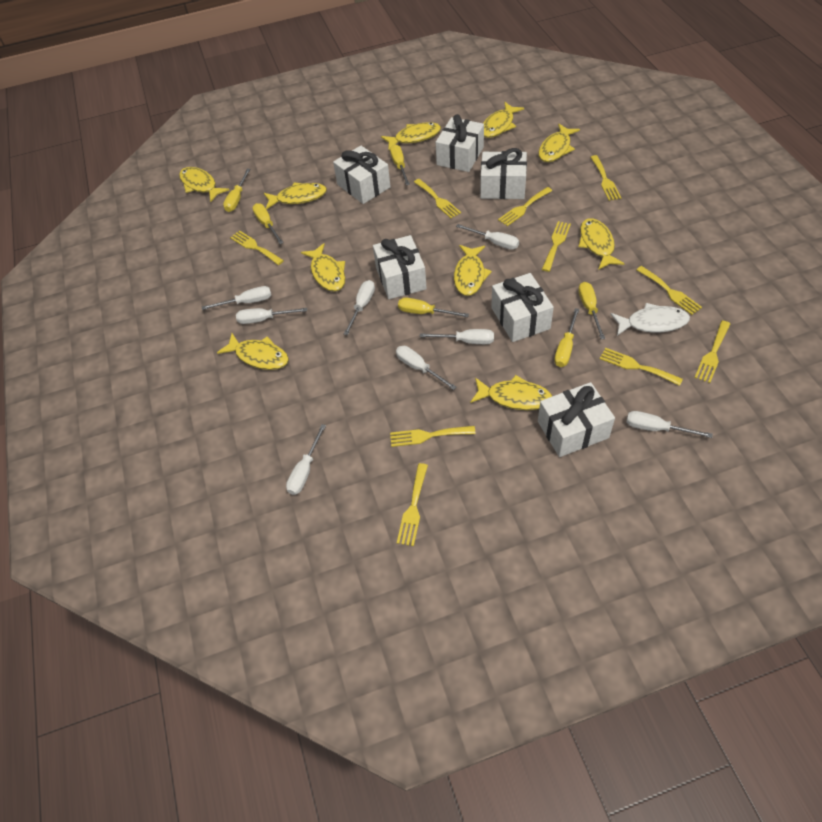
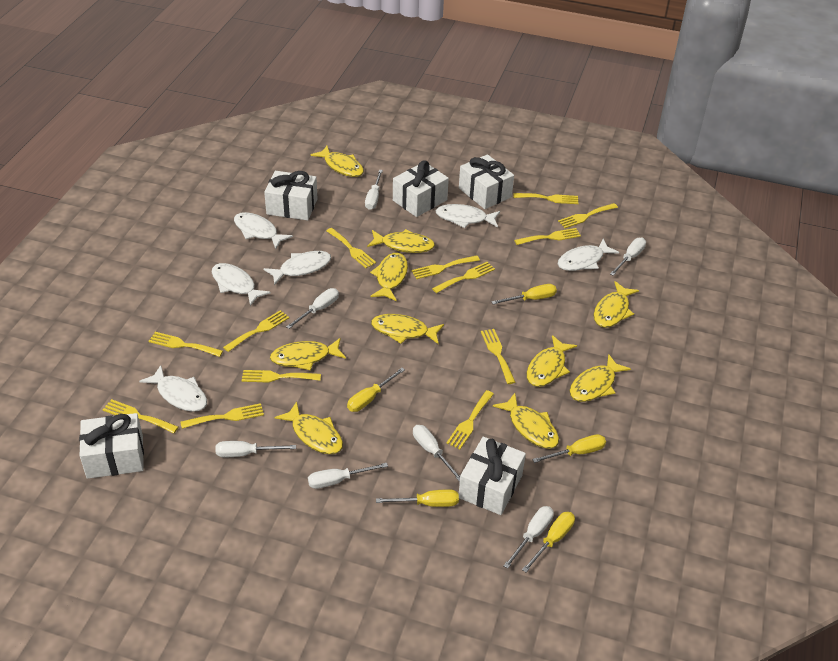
white fish: [611,303,690,336] = 1 -> [139,365,207,412] [212,263,271,306] [234,212,293,249] [263,251,331,285] [436,204,500,228] [558,239,619,271] = 6
white gift: [333,146,391,204] [373,235,427,299] [436,114,484,172] [480,148,527,199] [491,273,554,342] [538,382,615,457] = 6 -> [79,413,144,479] [264,171,318,220] [393,160,449,217] [459,154,514,209] [459,437,526,515] = 5
white screwdriver: [202,286,271,310] [236,308,307,324] [286,424,326,495] [344,280,375,335] [396,346,456,390] [420,329,494,344] [456,224,519,250] [626,411,713,438] = 8 -> [215,441,296,457] [286,288,339,329] [308,463,388,489] [365,170,383,210] [413,425,460,482] [503,506,554,569] [610,237,646,276] = 7
yellow fork: [230,230,284,265] [390,426,476,447] [397,463,428,546] [414,179,461,218] [498,187,553,226] [542,221,571,272] [590,155,621,201] [600,348,683,386] [637,266,702,315] [695,321,730,383] = 10 -> [102,399,178,434] [148,332,223,357] [181,403,264,429] [223,310,289,352] [242,370,321,383] [326,228,376,268] [412,255,480,279] [432,262,495,293] [446,390,494,449] [481,329,515,384] [513,193,578,204] [514,228,581,245] [558,203,618,228] = 13
yellow screwdriver: [223,169,250,212] [252,203,283,244] [390,144,410,185] [398,297,469,317] [554,308,579,367] [578,282,605,340] = 6 -> [347,368,405,412] [376,489,459,507] [491,284,557,304] [522,512,575,573] [532,434,606,463] = 5

